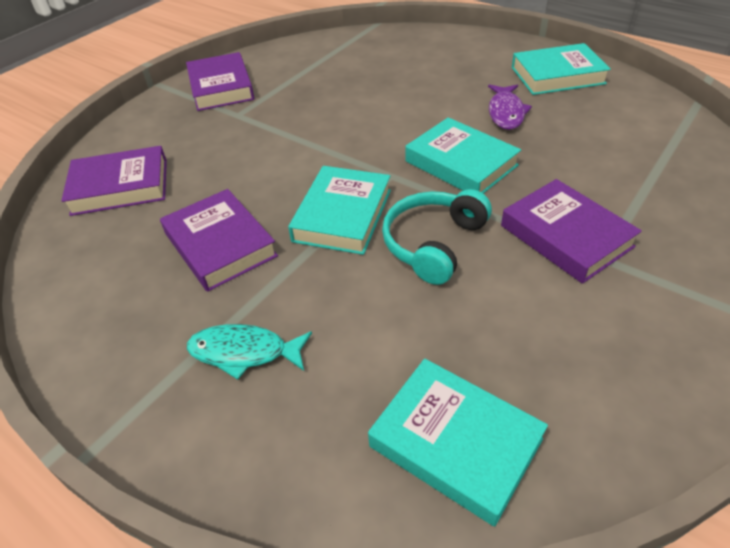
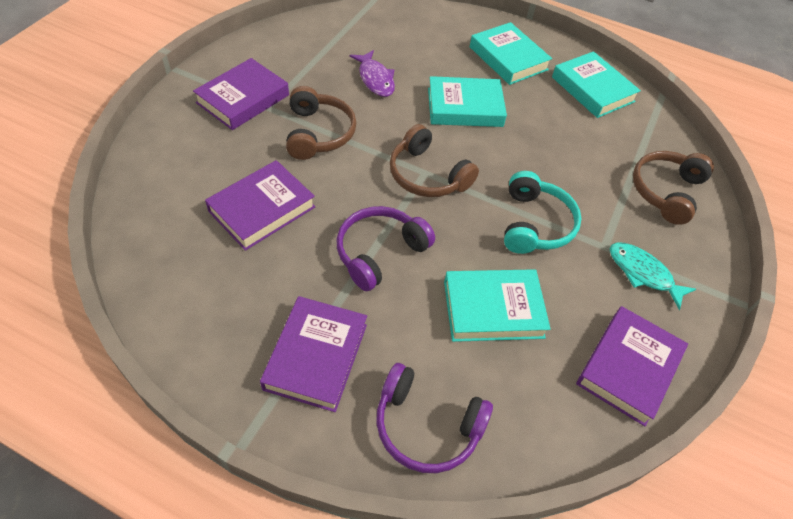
brown headphones: none = 0 -> [286,86,356,160] [390,124,479,197] [633,151,714,225] = 3
purple headphones: none = 0 -> [336,206,435,291] [376,363,493,473] = 2

